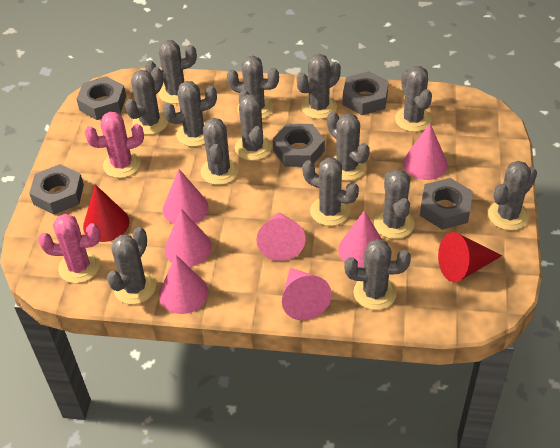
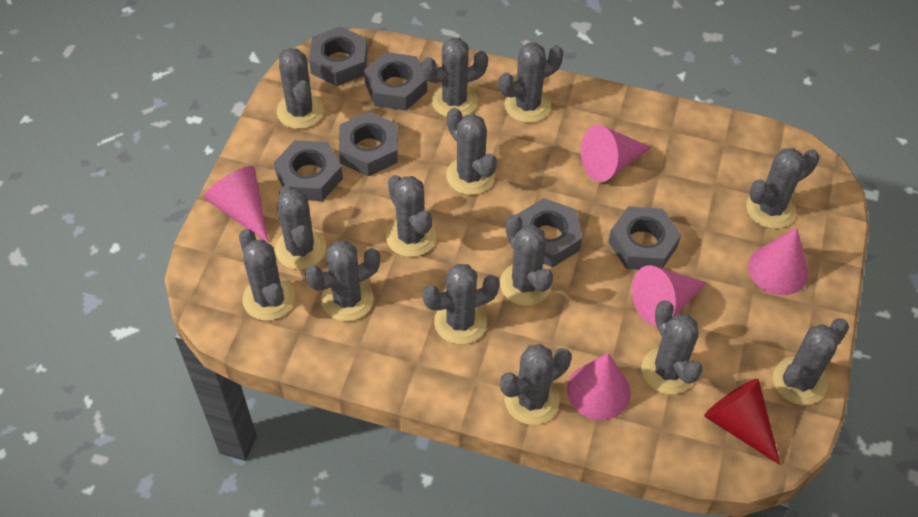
grey nut: [29,164,84,215] [77,76,126,120] [273,124,325,167] [342,71,389,115] [420,178,473,230] = 5 -> [274,140,343,201] [309,26,367,86] [339,112,398,176] [364,52,427,111] [517,198,582,267] [608,206,681,269] = 6
pink cactus: [38,214,101,283] [85,112,144,178] = 2 -> none = 0
pink cone: [159,255,208,314] [163,169,208,224] [164,209,212,267] [257,212,305,261] [282,268,332,320] [338,210,382,268] [403,124,448,180] = 7 -> [204,166,269,243] [567,353,631,420] [581,125,652,182] [632,265,707,326] [748,228,808,295] = 5
red cone: [83,185,129,242] [438,232,502,282] = 2 -> [704,379,781,465] = 1

